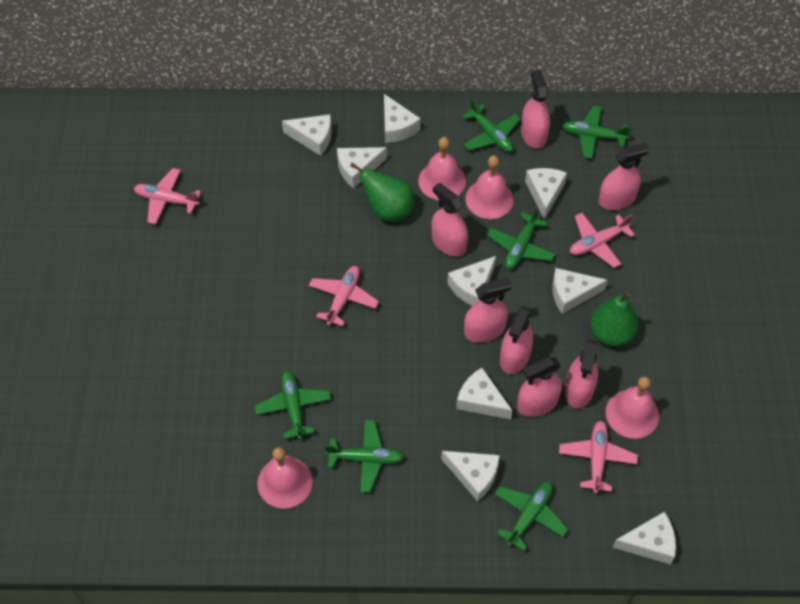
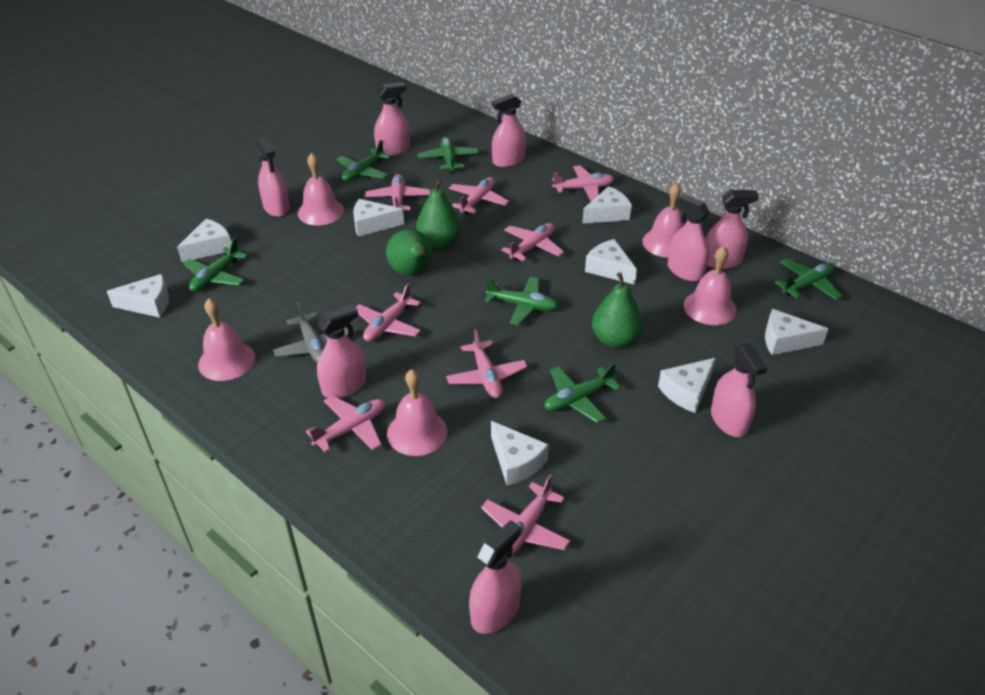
green pear: [350,163,414,222] [590,292,639,347] = 2 -> [386,229,432,276] [416,178,461,248] [592,272,643,348] = 3
grey plane: none = 0 -> [273,302,348,363] = 1
pink bell: [257,447,313,509] [418,137,466,200] [465,156,514,219] [606,376,659,439] = 4 -> [198,298,255,381] [298,153,344,226] [387,369,448,456] [642,183,685,258] [684,246,737,325] = 5
pink plane: [134,168,201,225] [309,266,379,326] [559,421,638,493] [570,213,635,268] = 4 -> [306,395,385,453] [355,283,421,342] [365,174,430,210] [446,329,527,398] [449,177,509,215] [481,475,570,555] [501,223,564,261] [552,166,614,201] = 8
pink spray bottle: [431,183,468,257] [464,277,512,343] [500,306,533,374] [517,357,562,417] [521,70,550,149] [565,340,598,409] [598,143,650,210] = 7 -> [257,137,290,217] [317,304,366,398] [374,82,410,156] [469,520,522,634] [492,94,526,167] [668,194,710,281] [706,190,759,269] [711,343,767,437] = 8
white cheese: [282,114,332,156] [337,147,387,189] [384,94,421,143] [441,451,500,501] [447,256,496,306] [456,368,513,420] [525,168,567,220] [552,268,608,314] [613,512,676,565] = 9 -> [107,274,169,318] [177,219,231,262] [353,199,404,237] [491,421,549,486] [582,186,632,224] [585,239,637,285] [658,358,715,413] [765,309,828,355] = 8

